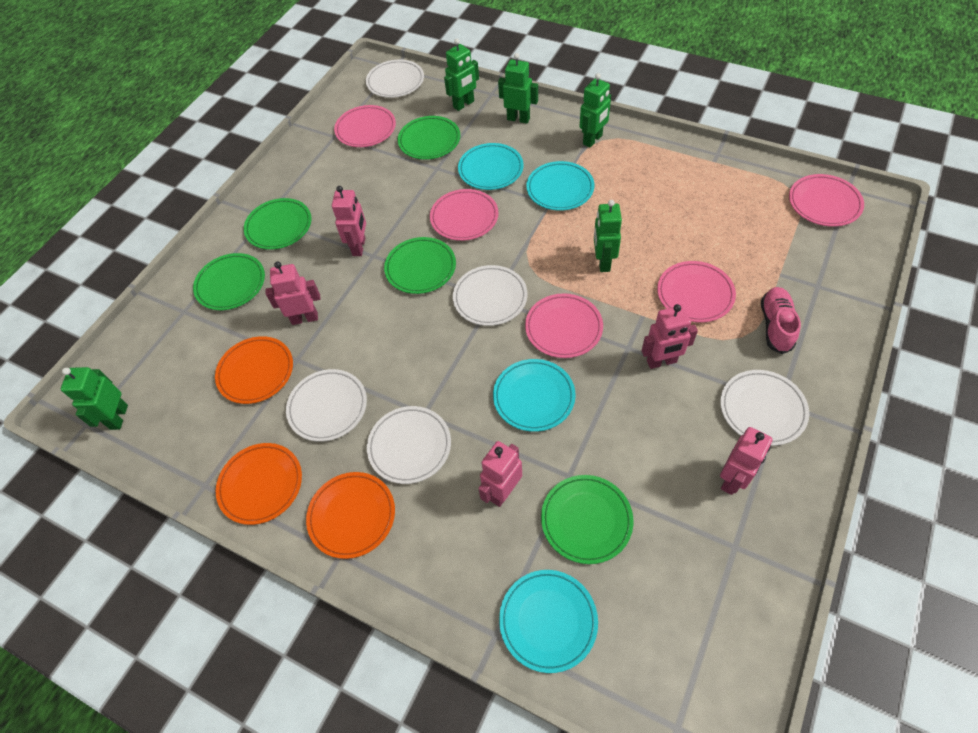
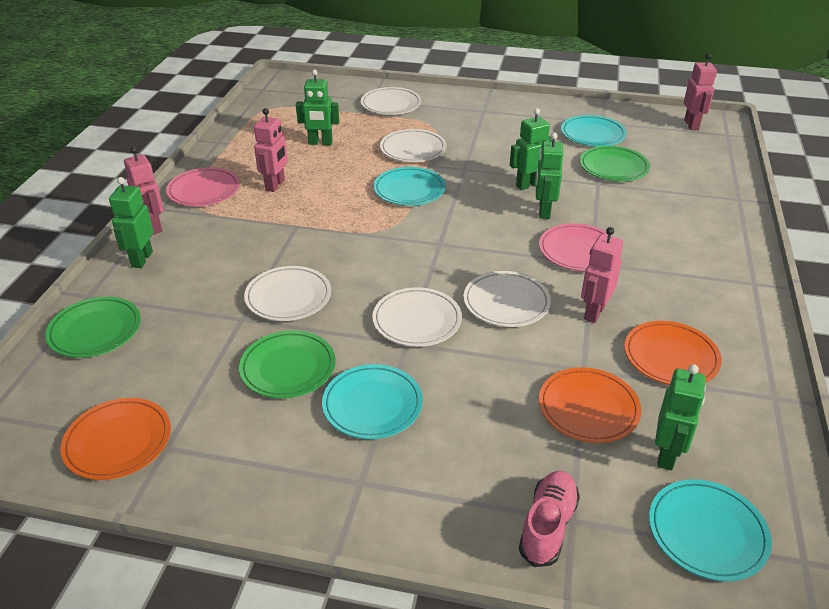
green plate: [193,253,265,310] [244,198,312,250] [384,237,456,294] [398,116,460,160] [541,475,633,564] = 5 -> [45,297,141,358] [239,331,336,398] [580,146,650,181] = 3
pink plate: [334,105,396,147] [430,189,499,241] [525,293,603,358] [657,261,736,322] [789,174,864,227] = 5 -> [166,167,240,206] [539,223,613,271] = 2
pink robot: [265,262,321,325] [332,186,366,256] [478,441,522,507] [641,304,698,369] [720,427,773,495] = 5 -> [124,147,164,235] [254,108,288,192] [581,227,623,323] [684,53,717,130] = 4

